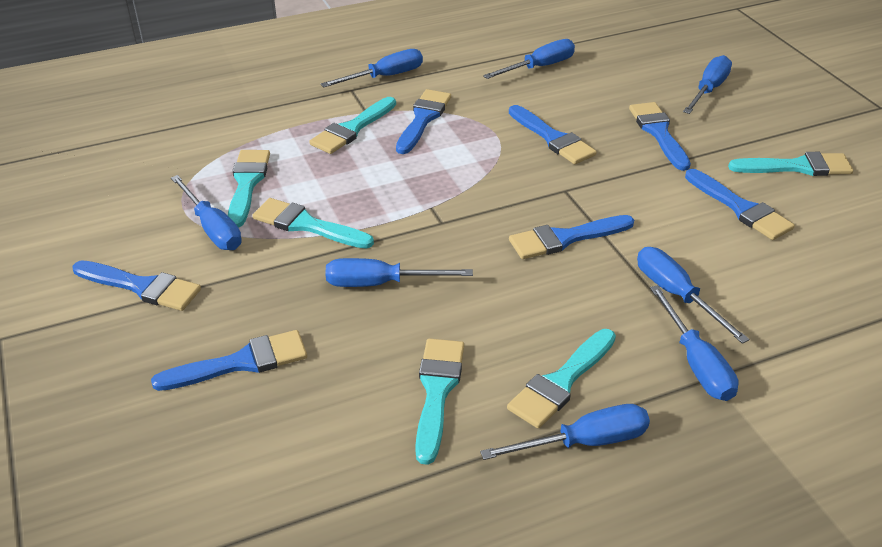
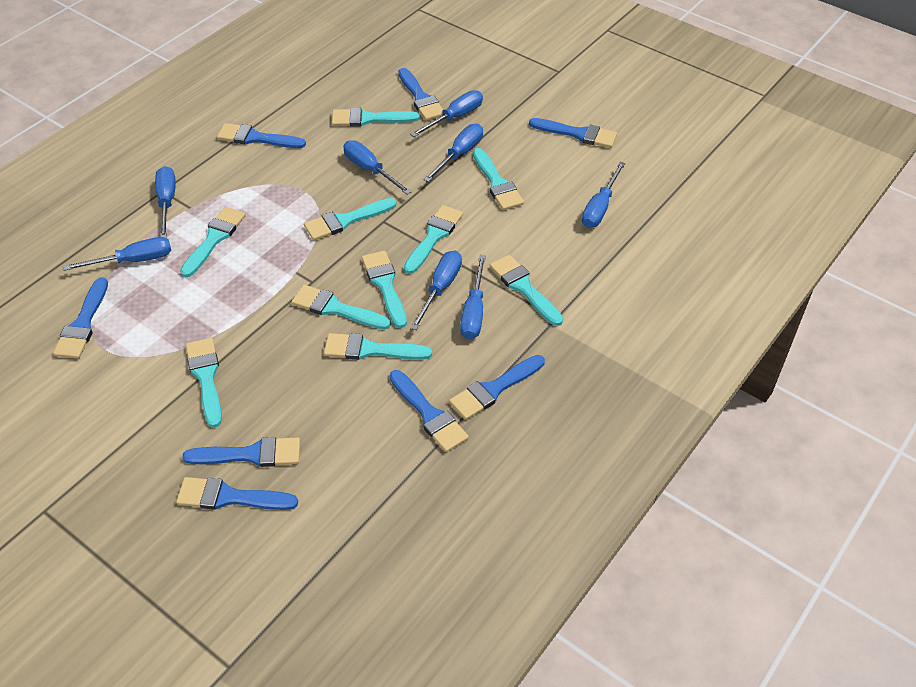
blue brush: [73,260,201,311] [151,330,307,391] [396,89,451,154] [509,105,597,164] [509,215,634,259] [629,102,691,171] [685,169,795,240] = 7 -> [53,277,108,359] [176,477,298,510] [182,437,300,467] [217,123,306,148] [390,370,469,452] [398,68,443,121] [449,355,545,420] [529,118,617,148] = 8
turquoise brush: [228,150,270,228] [252,198,374,249] [309,97,396,154] [415,338,464,465] [507,329,616,428] [728,152,853,176] = 6 -> [180,207,246,277] [186,338,222,428] [292,285,391,329] [304,198,397,240] [324,333,432,360] [332,108,420,127] [362,251,407,328] [404,205,463,274] [473,148,524,210] [490,254,563,326] = 10

